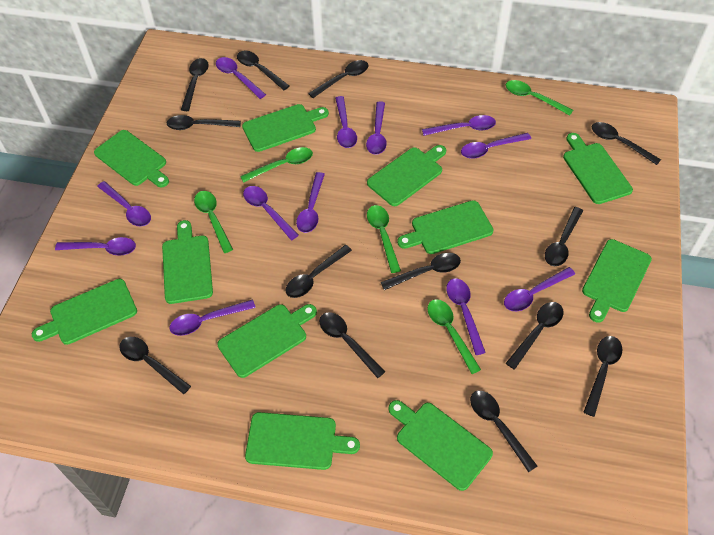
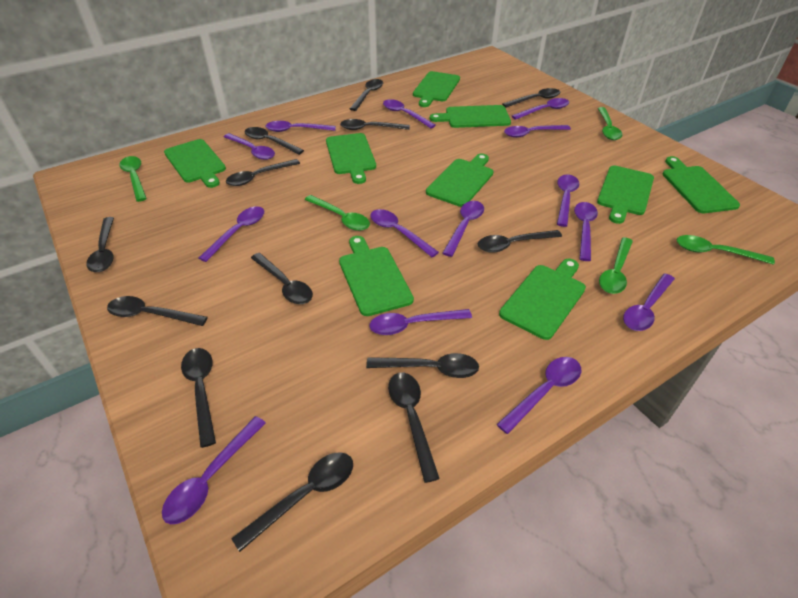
green cutting board: [32,279,137,345] [94,130,169,187] [162,220,213,304] [217,304,317,378] [242,104,329,152] [245,412,360,470] [367,145,446,206] [388,400,493,491] [397,200,494,254] [563,133,633,204] [582,239,652,323] = 11 -> [164,139,226,188] [326,133,376,184] [339,236,414,316] [413,71,460,107] [426,154,494,207] [430,105,511,128] [499,259,586,340] [597,166,654,224] [662,156,740,213] = 9
purple spoon: [55,237,136,256] [97,181,151,226] [170,299,256,336] [216,57,266,99] [243,186,299,240] [296,172,325,233] [335,96,357,148] [366,101,387,155] [422,115,496,136] [446,278,486,355] [461,133,531,159] [504,267,575,311] = 12 -> [162,416,266,524] [199,206,264,262] [224,133,275,160] [266,121,336,132] [370,209,439,257] [370,309,472,335] [383,99,436,128] [442,201,484,257] [497,357,581,434] [504,125,571,138] [512,98,569,120] [557,174,579,227] [574,202,598,261] [623,273,675,331] = 14

